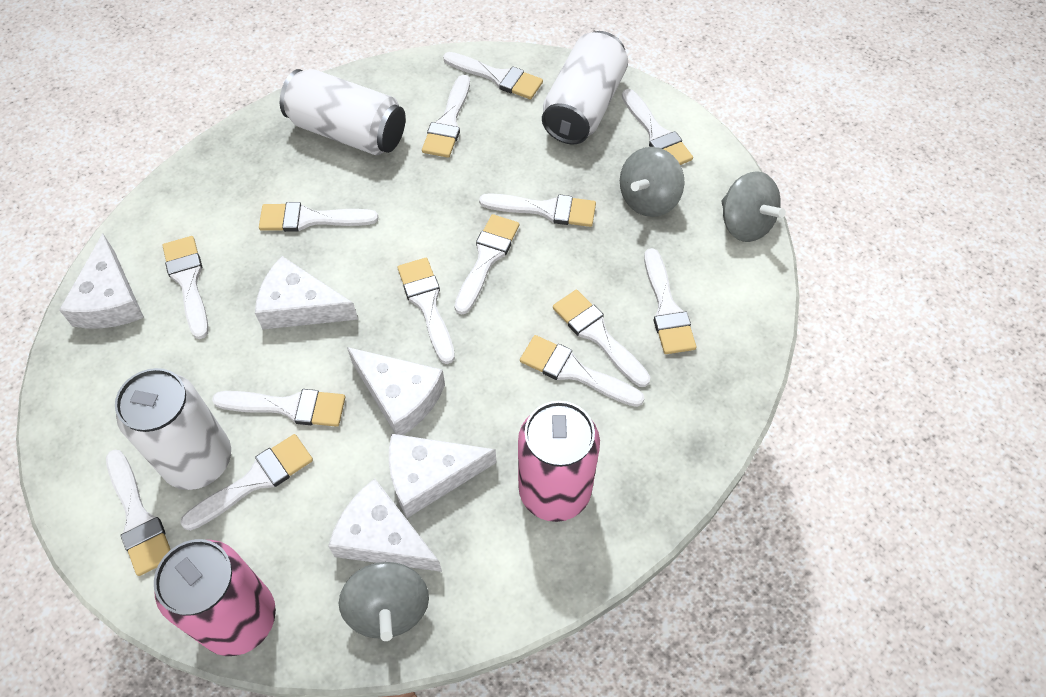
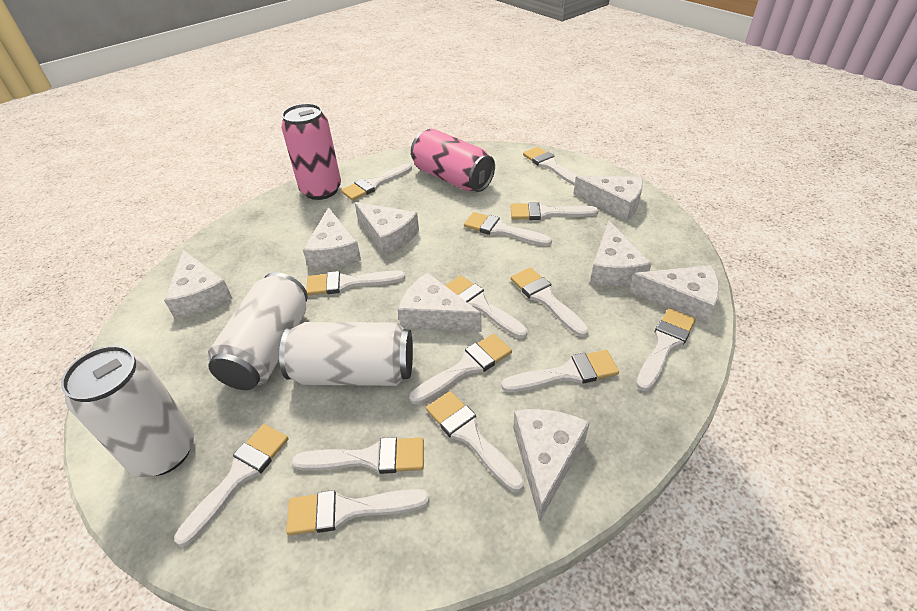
grey spinning top: [339,562,429,641] [620,147,685,217] [721,171,786,242] = 3 -> none = 0
white cheese: [59,233,144,328] [255,256,358,329] [328,479,442,572] [347,347,445,435] [389,434,496,518] = 5 -> [164,250,232,319] [303,207,361,269] [354,202,419,256] [398,272,482,332] [513,409,590,521] [573,176,643,221] [590,221,652,287] [629,265,719,325] = 8

